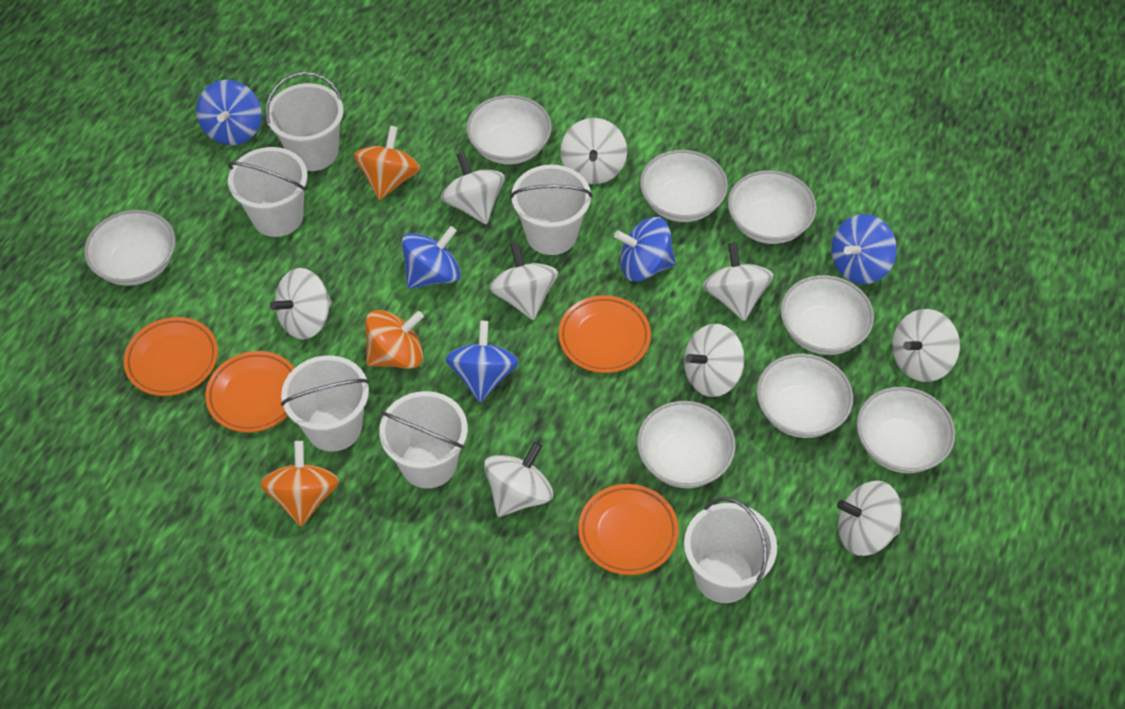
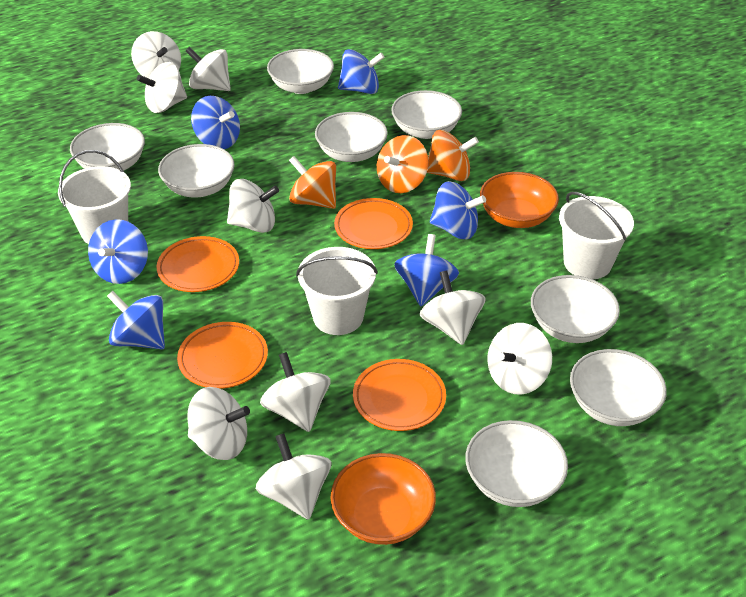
blue spinning top: [196,80,262,145] [402,226,461,289] [446,321,519,402] [614,217,676,282] [831,214,897,284] = 5 -> [88,219,148,284] [107,291,165,349] [191,96,240,149] [338,49,385,94] [394,234,459,306] [430,181,486,239] = 6
orange bowl: none = 0 -> [331,453,436,545] [480,172,559,228] = 2
white bucket: [228,147,308,237] [265,72,344,171] [281,355,370,452] [379,391,468,488] [510,165,593,255] [684,497,777,603] = 6 -> [58,150,131,244] [296,247,377,335] [559,192,634,279] = 3

